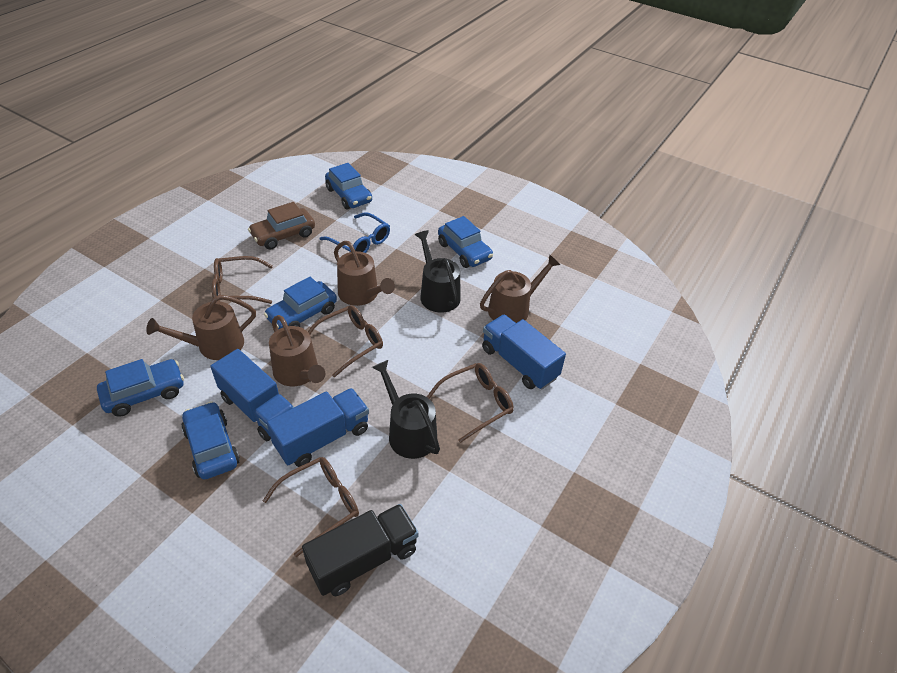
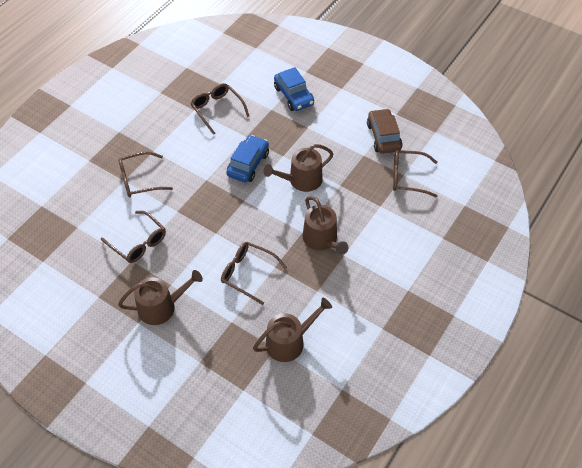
black truck: [302,504,418,596] = 1 -> none = 0
black watering can: [372,360,440,459] [415,230,461,313] = 2 -> none = 0
blue car: [97,359,184,417] [181,401,240,479] [264,277,337,330] [325,163,372,209] [438,216,493,268] = 5 -> [226,135,269,183] [274,67,314,111] = 2
blue glasses: [319,212,390,253] = 1 -> none = 0
blue truck: [210,349,294,441] [267,388,369,467] [482,315,566,390] = 3 -> none = 0
brown glasses: [212,256,273,304] [263,457,359,557] [308,305,383,377] [427,363,514,443] = 4 -> [101,211,166,263] [118,151,173,197] [191,83,249,135] [221,242,287,305] [393,150,438,197] = 5

